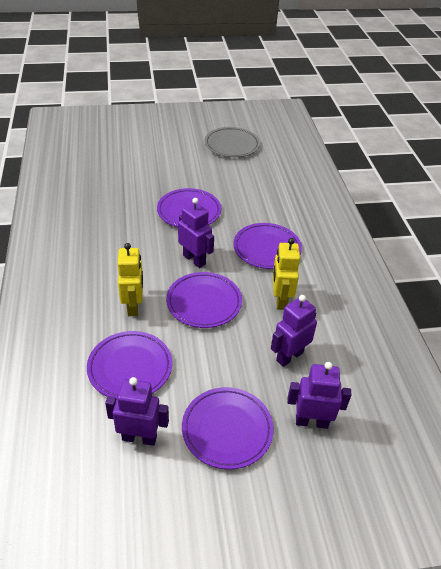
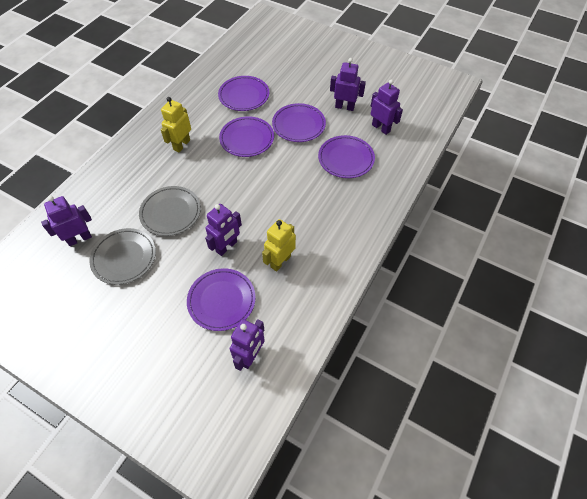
grey plate: [205,127,260,157] = 1 -> [89,228,156,285] [139,186,201,236] = 2
purple robot: [105,377,169,446] [178,198,214,268] [271,295,317,367] [287,362,351,429] = 4 -> [41,196,92,246] [205,204,242,256] [230,319,265,371] [330,58,366,111] [371,79,403,135] = 5

